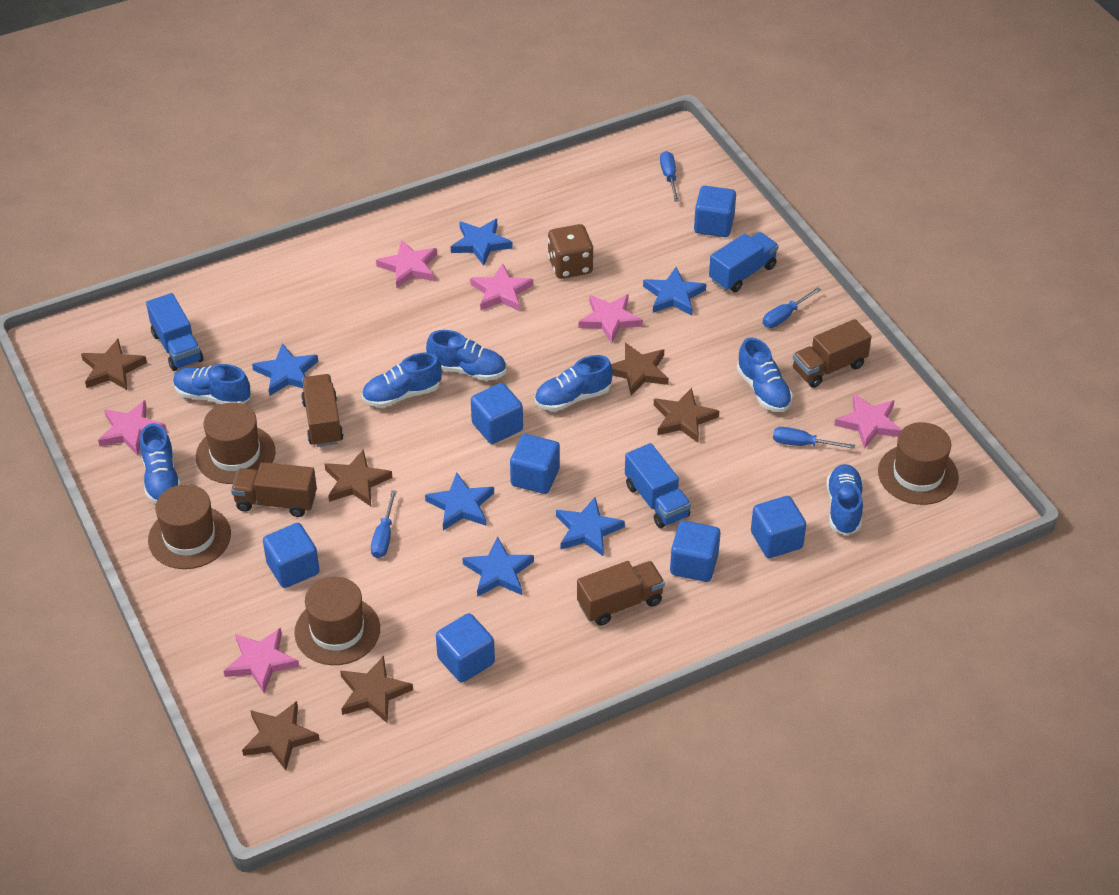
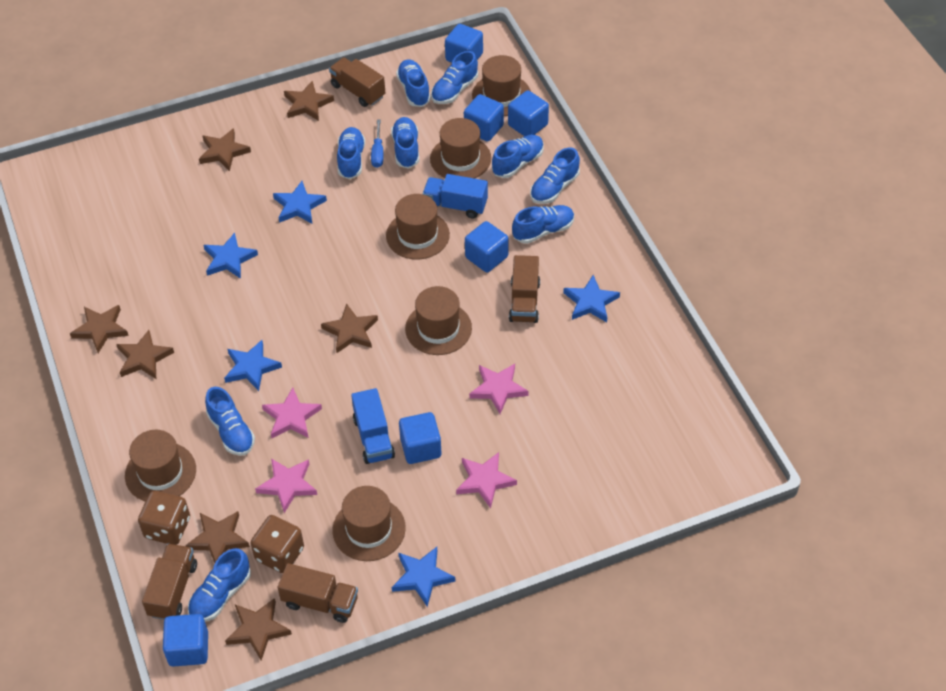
blue cube: [263,523,319,588] [436,613,495,682] [471,383,523,444] [510,434,560,494] [670,521,721,582] [694,186,736,237] [751,496,806,558] = 7 -> [163,614,208,667] [399,412,442,464] [445,24,483,63] [464,94,504,142] [465,221,509,272] [508,90,549,136] = 6
blue screwdriver: [371,490,397,558] [660,151,679,202] [763,287,821,328] [773,427,855,449] = 4 -> [371,120,384,168] = 1
blue shoe: [140,423,181,504] [173,364,251,404] [362,352,442,408] [426,330,506,381] [535,355,613,411] [737,337,793,412] [826,464,863,535] = 7 -> [188,548,251,621] [205,387,255,456] [337,127,365,179] [391,117,419,169] [396,59,431,107] [431,51,478,104] [492,135,544,178] [512,205,574,244] [530,148,580,204] = 9
blue star: [252,343,318,396] [425,472,494,531] [451,219,513,266] [462,537,534,597] [556,497,625,557] [643,267,706,315] = 6 -> [204,233,258,279] [224,340,282,391] [273,181,327,224] [392,547,455,607] [563,275,620,322] = 5
blue truck: [146,293,203,371] [625,443,691,528] [709,232,779,292] = 3 -> [351,388,395,464] [423,174,488,219] = 2
brown dice: [548,224,594,279] = 1 -> [138,491,190,545] [251,515,304,573] = 2
brown hat: [148,484,231,569] [196,402,276,484] [294,577,380,665] [878,422,959,505] = 4 -> [125,430,196,502] [333,486,406,561] [386,194,450,260] [405,286,472,355] [430,118,491,178] [472,55,531,116] = 6
brown star: [81,339,147,390] [242,701,320,770] [325,450,392,506] [340,656,413,723] [611,343,669,395] [654,388,719,443] = 6 -> [70,305,129,353] [116,330,174,379] [185,511,250,563] [199,128,251,171] [225,598,292,660] [284,81,334,121] [321,304,378,353] = 7
pink star: [98,400,167,456] [224,628,299,693] [376,240,437,289] [470,263,533,311] [579,294,643,343] [834,394,902,449] = 6 -> [255,458,317,513] [262,388,322,438] [456,452,517,508] [469,364,529,414] = 4

